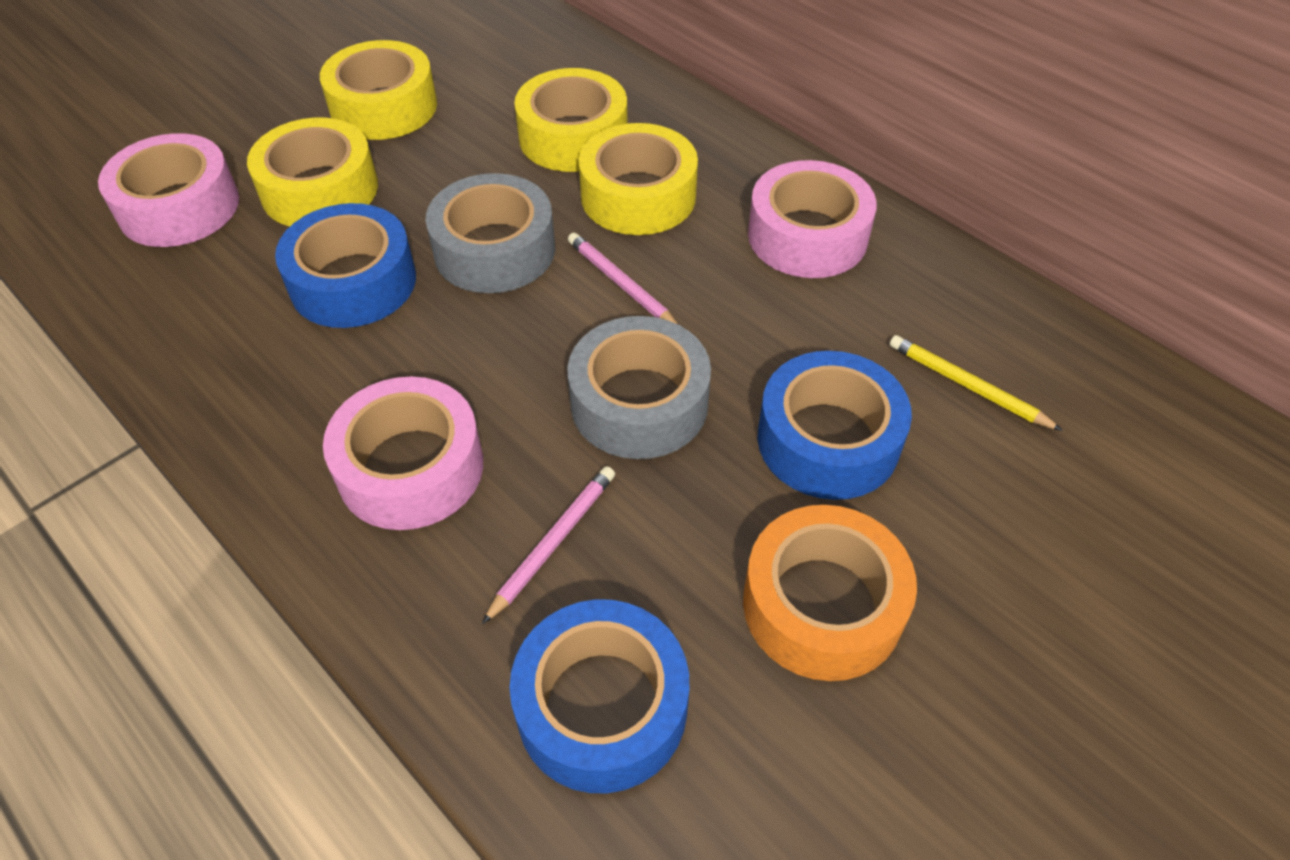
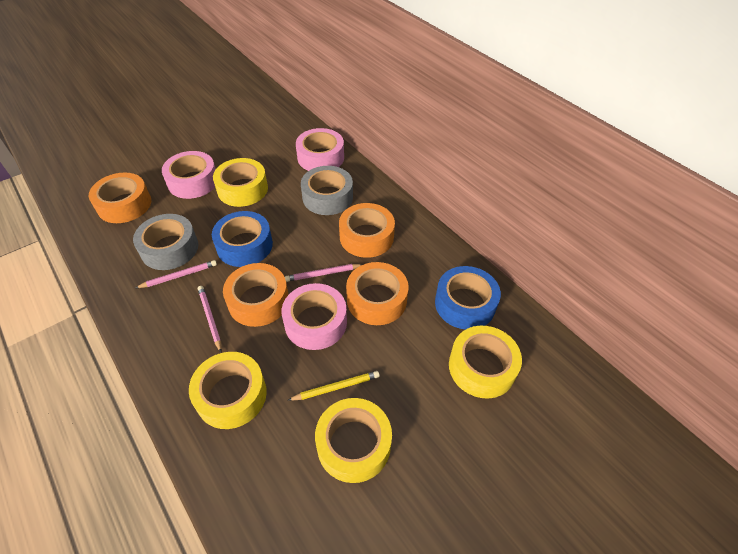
blue tape: [275,203,416,328] [509,600,689,793] [757,351,912,500] = 3 -> [212,211,273,267] [435,266,501,330] = 2
orange tape: [743,505,917,681] = 1 -> [89,173,151,223] [223,263,289,327] [339,203,395,258] [346,262,409,325] = 4
pink pencil: [482,466,615,624] [568,233,679,325] = 2 -> [135,260,217,288] [198,286,222,352] [285,264,363,282] = 3

